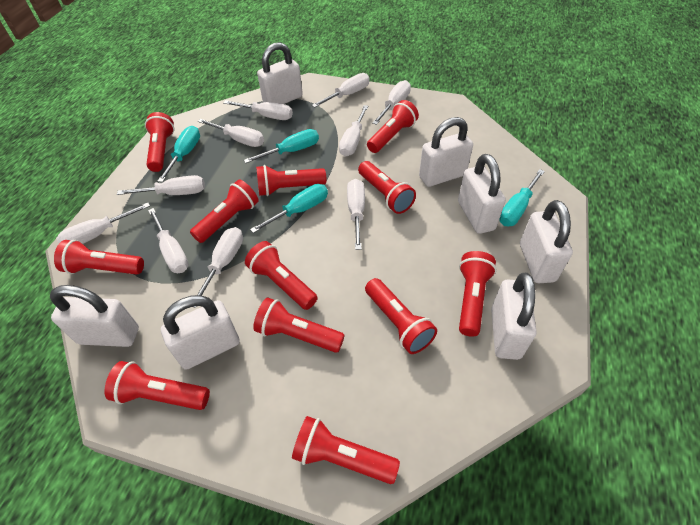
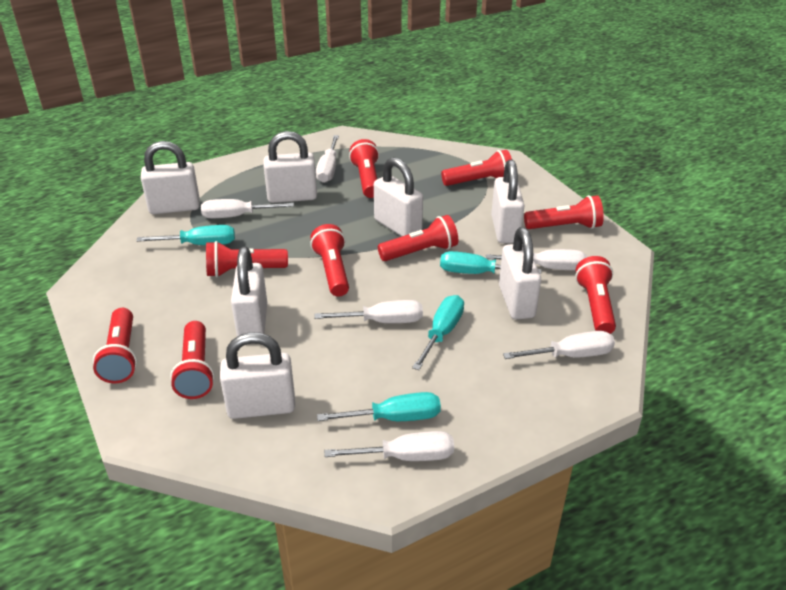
red flashlight: [54,240,144,275] [104,361,210,410] [145,112,174,172] [190,180,259,243] [245,241,318,310] [253,298,345,353] [256,165,326,196] [292,416,400,484] [358,161,416,214] [365,278,437,354] [367,100,419,153] [459,251,497,337] = 12 -> [93,308,137,383] [170,321,215,399] [206,241,288,277] [310,224,349,297] [349,139,379,198] [378,215,458,261] [441,150,512,186] [524,195,604,229] [575,256,616,334] = 9
white screwdriver: [56,203,150,244] [117,175,205,195] [148,208,189,273] [193,227,243,308] [198,119,264,147] [223,100,293,120] [312,73,370,108] [339,105,368,156] [347,179,365,250] [372,80,411,125] = 10 -> [201,199,294,218] [314,300,423,323] [316,135,339,183] [324,431,454,461] [486,249,587,270] [503,331,615,359] = 6

